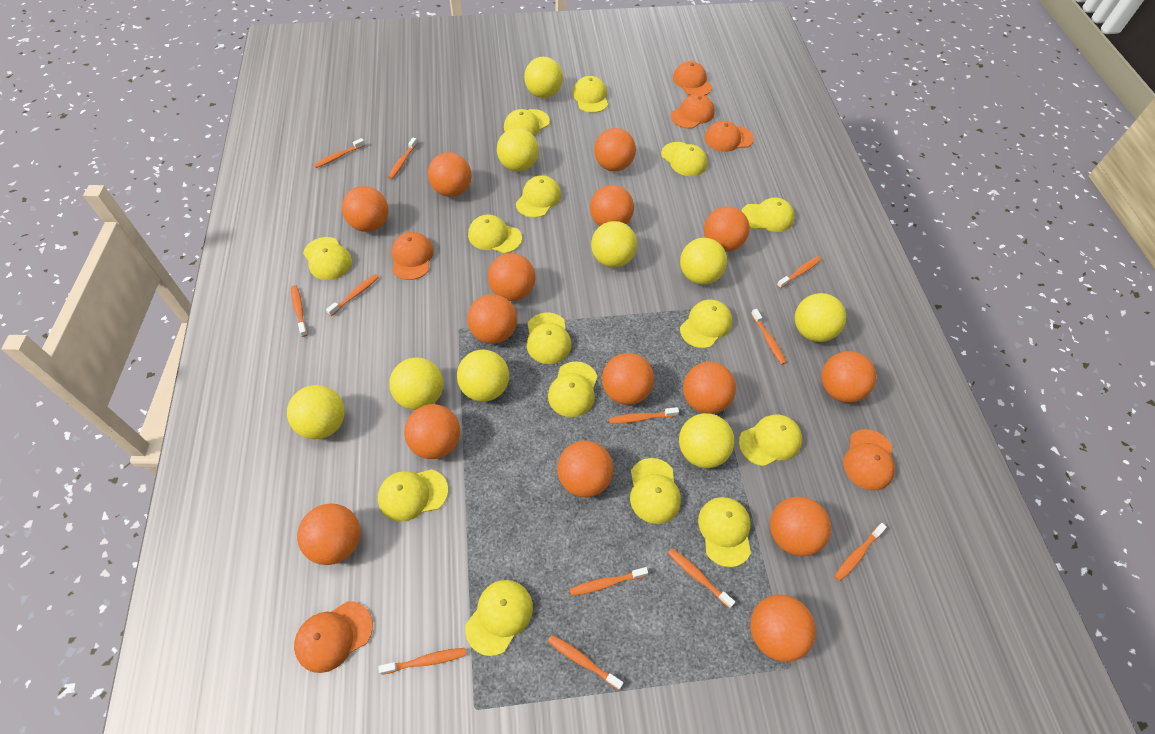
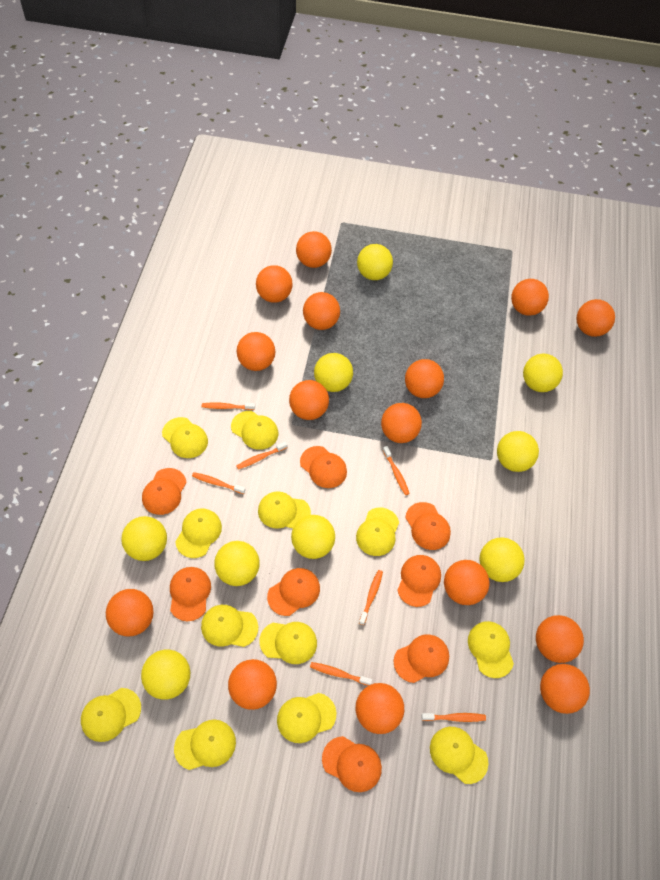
orange cap: [294,601,373,673] [391,232,434,280] [671,94,715,129] [673,61,712,95] [704,121,754,152] [843,429,895,491] = 6 -> [142,468,187,515] [170,567,211,621] [267,568,320,616] [300,446,347,488] [322,736,382,792] [394,634,449,683] [397,555,441,607] [405,502,451,550] = 8
orange toothbrush: [291,285,308,337] [314,138,365,168] [326,274,379,316] [378,648,466,675] [388,138,417,179] [548,635,623,690] [570,567,648,596] [609,407,679,424] [668,549,735,608] [751,309,786,365] [777,256,822,288] [834,523,887,581] = 12 -> [192,472,245,494] [202,403,255,410] [236,441,287,470] [310,662,372,686] [359,570,383,625] [383,446,410,495] [421,713,486,722] = 7
yellow cap: [303,237,352,280] [378,469,448,522] [465,580,533,656] [468,215,522,254] [504,109,550,136] [516,175,561,218] [527,313,571,364] [548,362,598,417] [573,76,608,113] [630,458,681,524] [661,142,708,176] [680,300,732,348] [698,497,751,567] [739,414,802,466] [742,198,795,232] = 15 -> [81,688,141,742] [162,417,208,458] [174,719,236,770] [175,509,222,558] [201,605,258,647] [231,411,278,450] [258,491,311,529] [259,622,317,664] [277,693,337,743] [356,508,399,556] [430,727,488,784] [468,621,514,678] = 12

